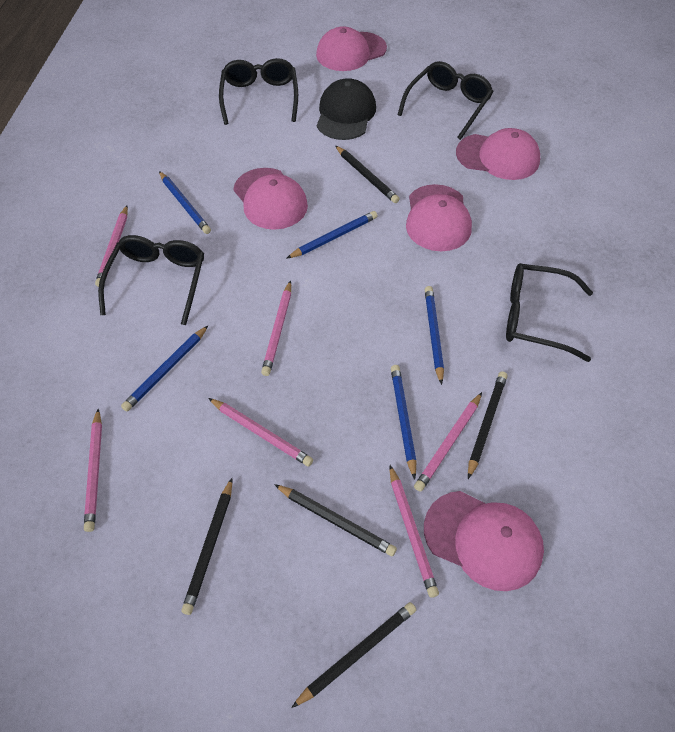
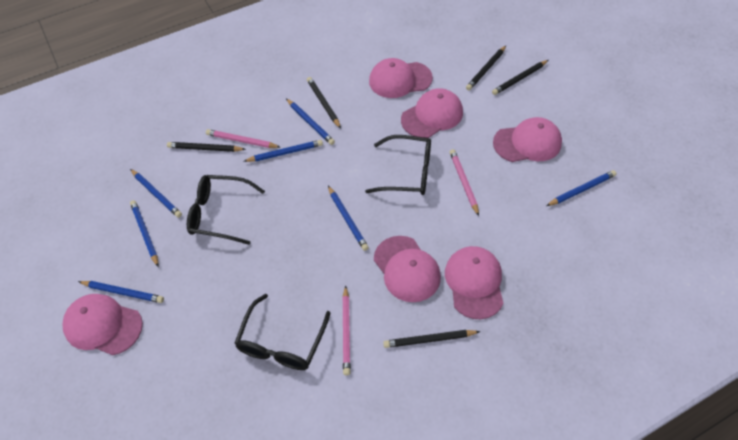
black cap: [317,78,376,140] = 1 -> none = 0
black glasses: [98,235,204,325] [219,58,298,125] [397,61,494,140] [506,263,593,362] = 4 -> [187,175,265,245] [234,294,331,370] [365,135,431,195] = 3
blue pencil: [121,325,209,412] [159,171,211,234] [286,211,377,259] [391,365,417,480] [425,286,444,385] = 5 -> [78,281,164,303] [130,169,182,218] [130,200,158,267] [243,140,323,162] [286,99,335,145] [328,186,369,251] [546,170,617,206] = 7
pink cap: [233,168,308,230] [316,26,387,71] [406,184,472,251] [424,491,544,591] [456,128,540,180] = 5 -> [63,294,143,355] [369,58,433,98] [374,236,441,302] [401,88,463,138] [445,246,504,319] [493,117,562,162] = 6
pink pencil: [84,409,102,532] [95,205,128,287] [208,398,313,467] [261,280,291,376] [390,465,439,598] [414,392,482,492] = 6 -> [206,129,280,148] [342,286,351,375] [450,149,479,216] = 3

